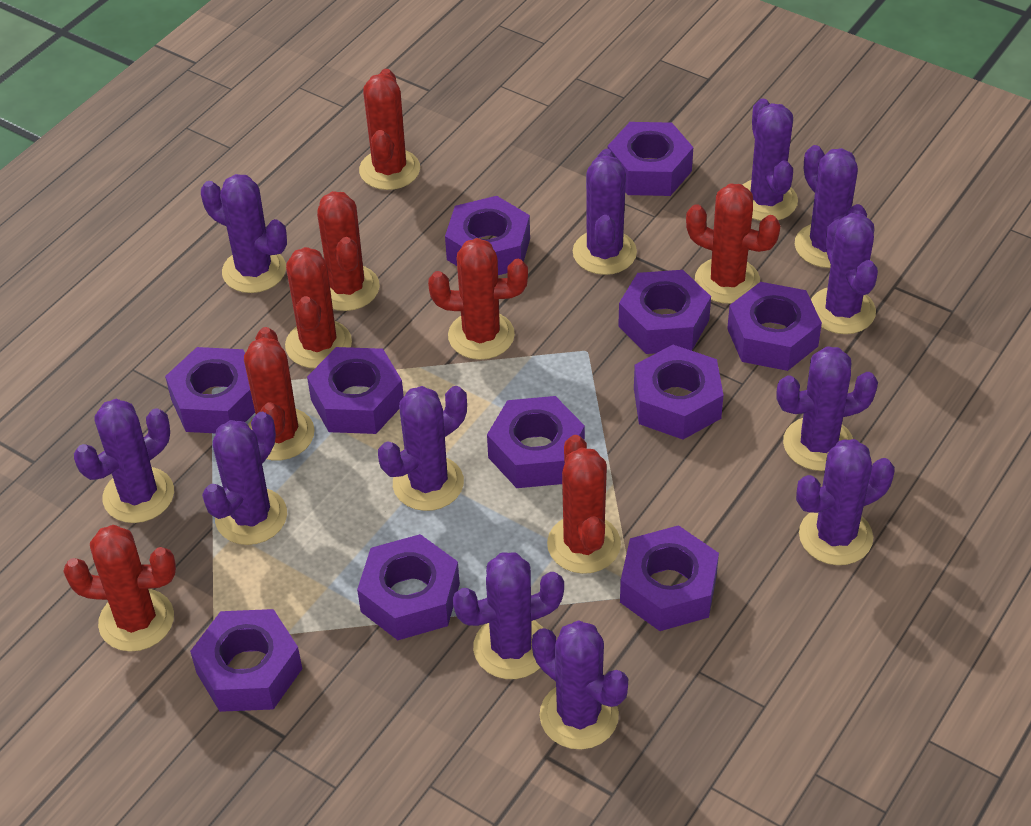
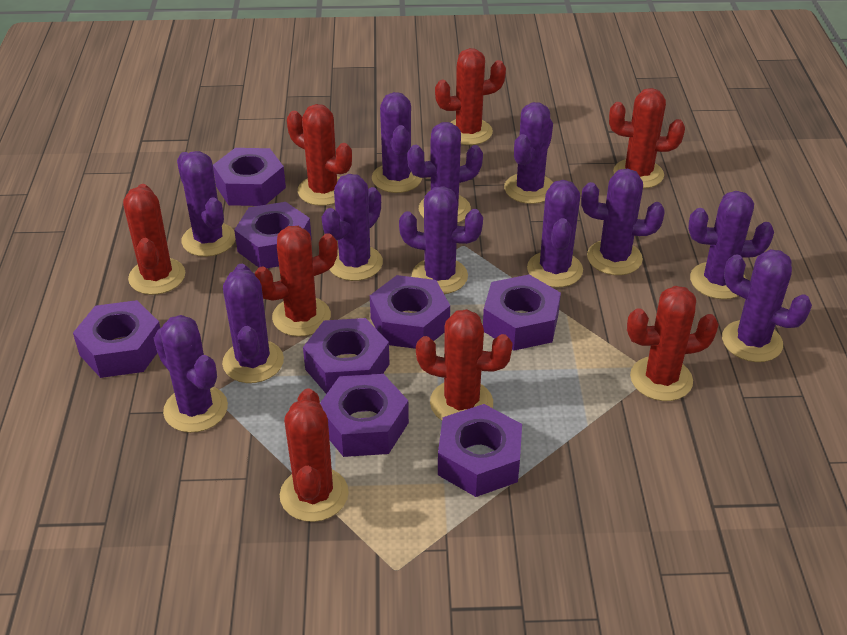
purple nut: [165,347,255,434] [190,609,302,712] [307,347,404,434] [357,534,460,640] [445,196,530,275] [487,396,585,488] [608,122,693,196] [618,270,711,354] [620,525,719,631] [634,345,724,439] [727,282,822,371] = 11 -> [73,300,160,378] [213,148,286,206] [234,202,312,268] [303,318,390,394] [320,374,409,457] [370,275,450,349] [438,404,522,497] [483,275,561,351] = 8

